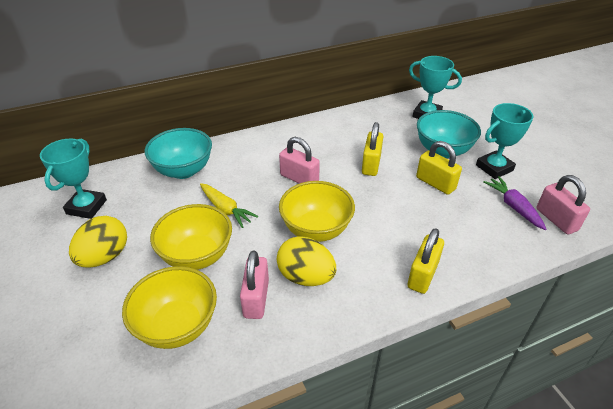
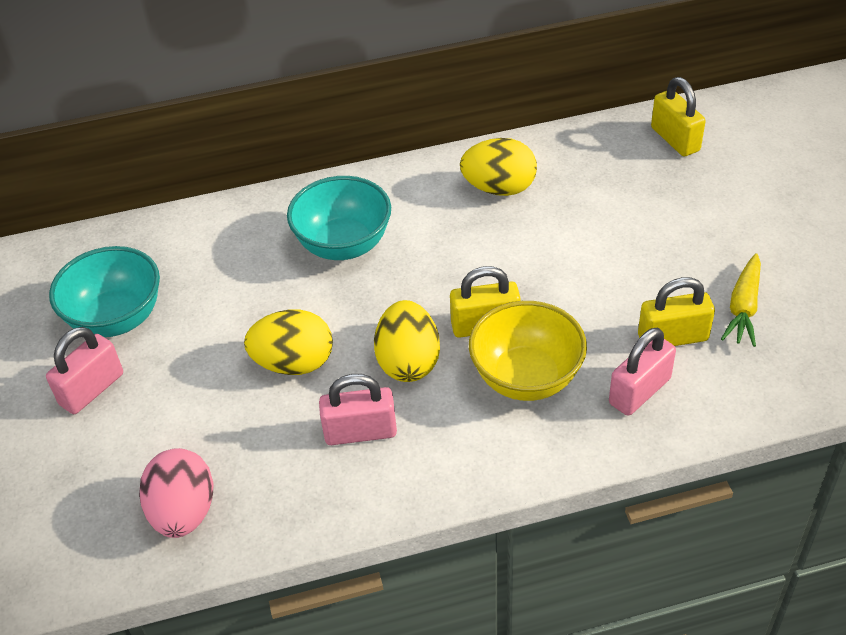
pink egg: none = 0 -> [139,448,213,538] = 1
purple carrot: [483,176,546,230] = 1 -> none = 0
turquoise trophy: [40,138,107,219] [409,56,462,119] [476,103,533,179] = 3 -> none = 0
yellow bowl: [122,266,217,349] [150,204,232,270] [279,181,355,242] = 3 -> [469,301,587,401] = 1
yellow egg: [69,216,127,268] [277,236,336,286] = 2 -> [244,310,333,375] [374,300,440,382] [460,138,537,196] = 3

